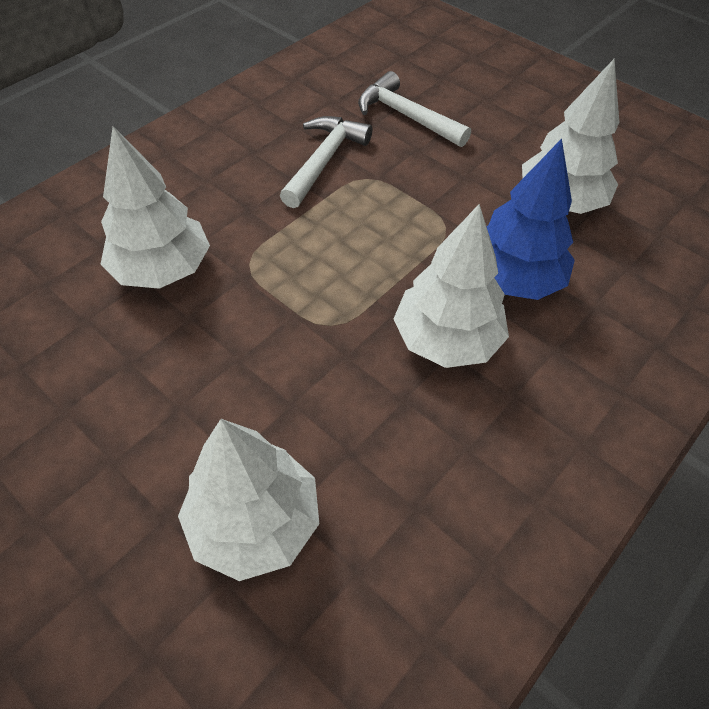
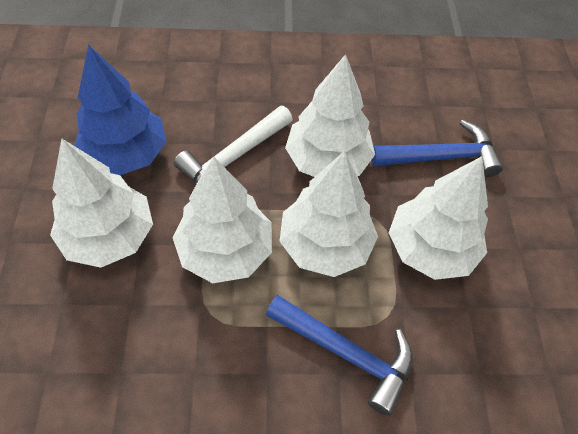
blue hammer: none = 0 -> [266,295,413,416] [372,120,503,177] = 2
white hammer: [280,116,372,208] [358,71,471,147] = 2 -> [174,106,293,184] = 1
white tree: [101,126,210,289] [178,419,319,581] [394,204,509,368] [522,59,619,214] = 4 -> [50,138,153,268] [172,157,272,283] [279,151,378,277] [285,54,375,177] [389,156,488,280] = 5

